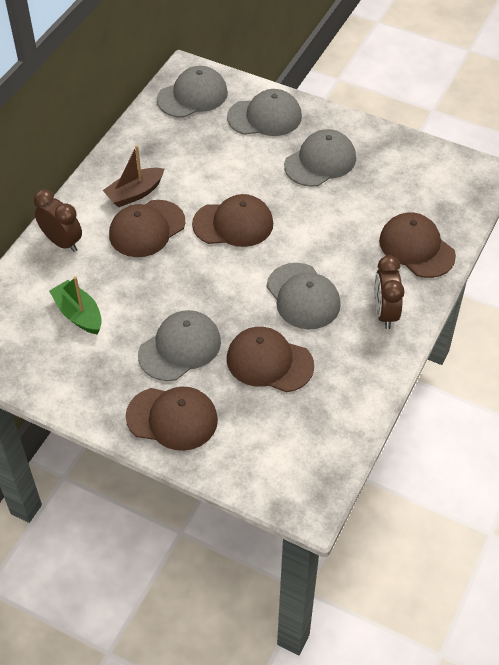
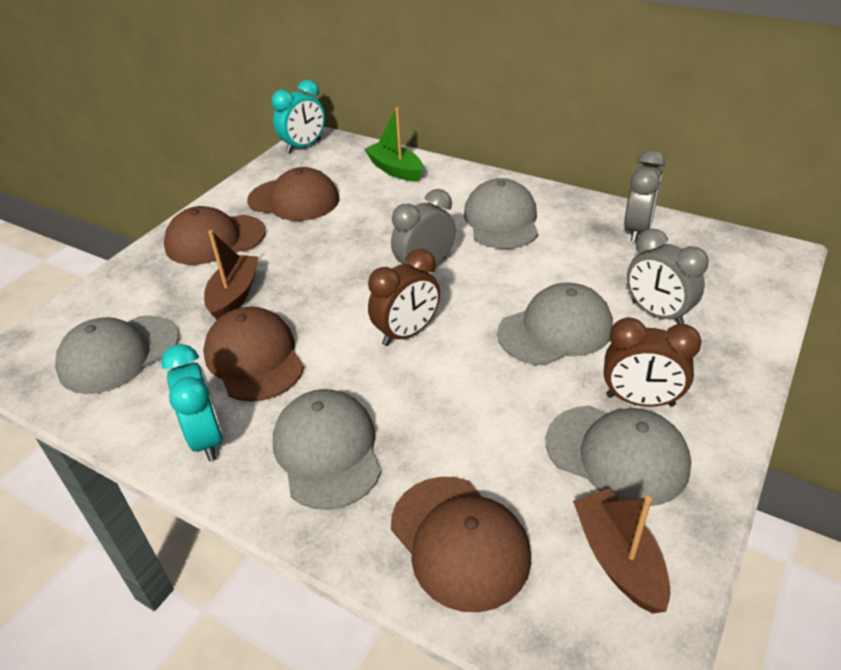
brown boat: [102,145,164,207] = 1 -> [204,230,258,320] [573,489,671,614] = 2
brown cap: [109,200,185,257] [126,387,218,451] [192,194,273,247] [227,327,314,392] [379,212,456,278] = 5 -> [164,206,266,265] [203,307,304,402] [247,167,339,221] [391,477,531,612] = 4
grey clock: none = 0 -> [391,189,456,266] [624,150,665,242] [627,228,709,324] = 3
turquoise clock: none = 0 -> [161,344,223,461] [271,80,325,153] = 2

